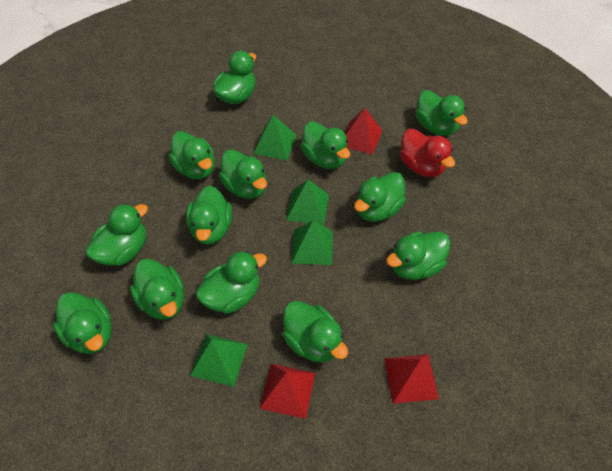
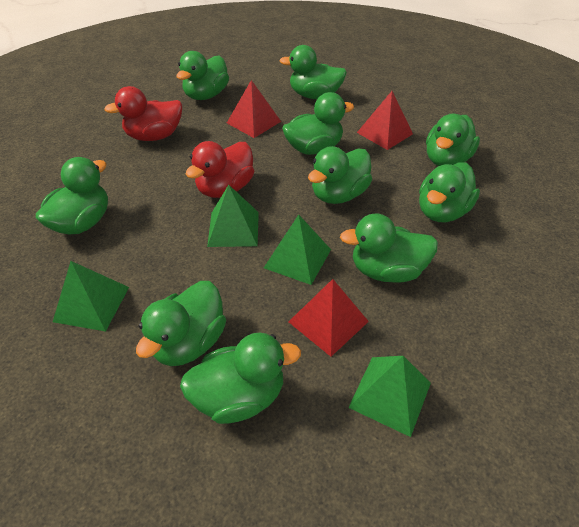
green duck: [53,292,112,354] [86,204,148,266] [130,259,184,320] [168,131,215,179] [186,185,232,245] [196,251,267,314] [213,51,256,104] [219,149,267,199] [282,301,348,362] [301,121,350,169] [354,172,406,222] [386,231,450,280] [415,90,468,136] = 13 -> [36,157,108,235] [136,281,226,366] [177,51,229,100] [180,333,301,424] [279,45,347,99] [282,92,354,155] [308,146,372,204] [340,213,438,283] [419,163,480,222] [426,114,480,166] = 10
red duck: [400,129,455,177] = 1 -> [104,86,182,141] [186,141,254,198] = 2

